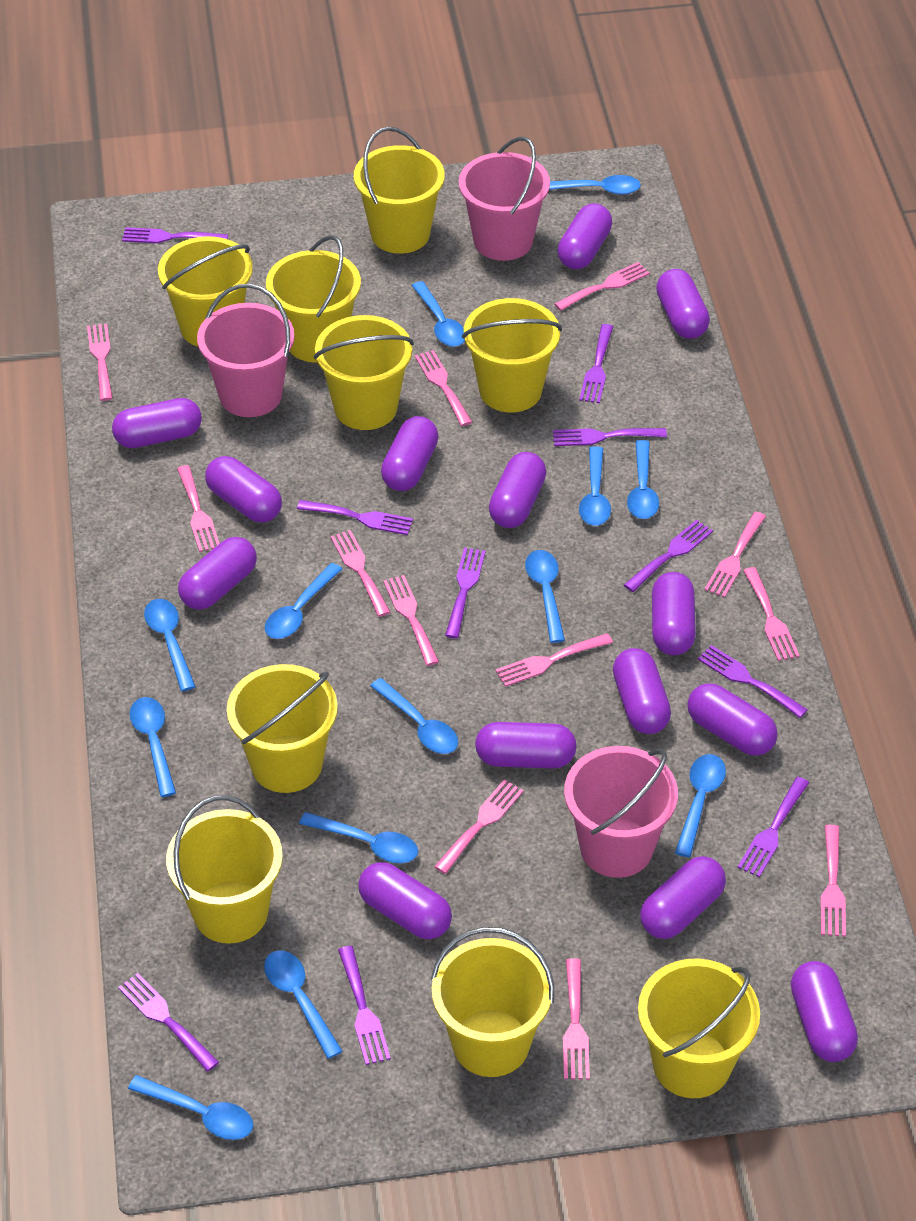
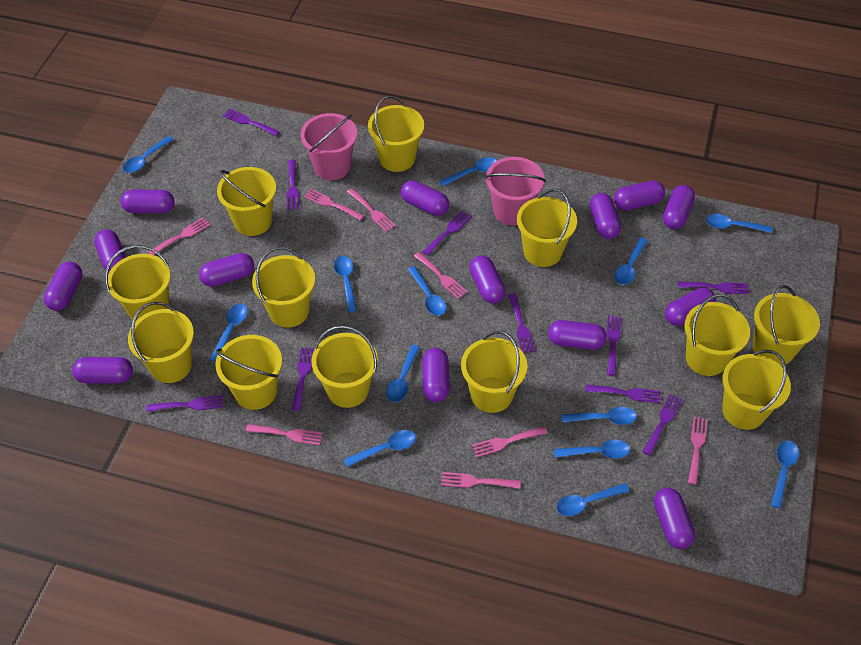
pink bucket: [197,284,295,417] [459,137,550,261] [564,746,678,878] = 3 -> [300,113,357,180] [485,157,546,225] = 2
pink fork: [87,324,113,401] [177,465,220,552] [330,530,390,617] [383,575,439,666] [415,350,472,426] [434,780,524,874] [496,633,613,687] [554,262,650,311] [563,958,590,1079] [704,512,766,598] [743,567,800,661] [820,825,846,937] = 12 -> [148,217,211,255] [246,424,323,445] [304,189,364,221] [347,188,396,232] [414,252,468,299] [441,472,521,489] [472,426,548,457] [688,416,708,485] = 8
yellow bucket: [158,236,253,347] [166,795,283,944] [227,664,338,793] [266,235,361,362] [313,315,414,430] [354,127,445,254] [431,927,554,1077] [462,298,562,412] [638,958,760,1098] = 9 -> [105,245,171,321] [128,302,194,383] [215,335,282,410] [217,167,276,236] [252,247,315,328] [312,326,378,408] [368,96,424,172] [461,331,527,413] [517,189,577,267] [684,294,750,376] [722,350,791,430] [753,285,820,366] = 12

